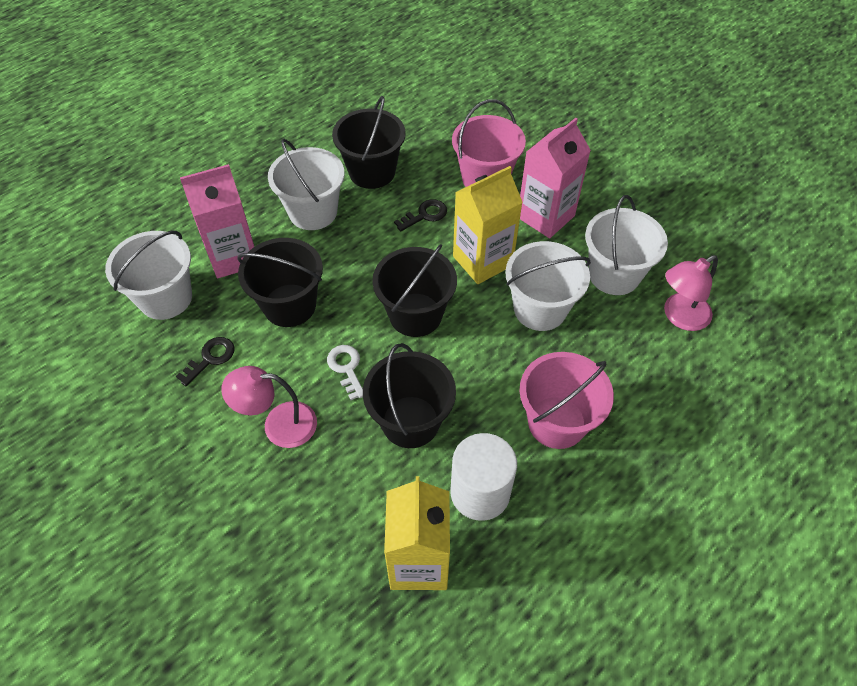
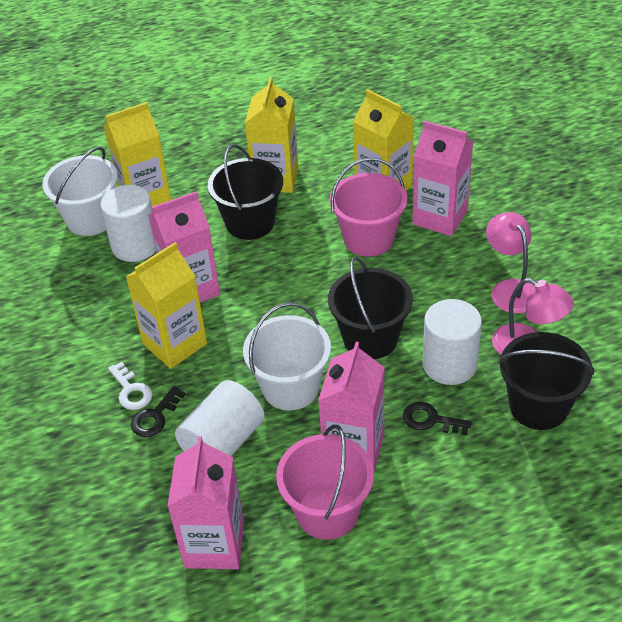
black bucket: [237,238,323,327] [332,96,406,189] [363,343,456,448] [372,244,457,337] = 4 -> [208,144,283,240] [328,256,413,359] [498,332,594,430] = 3
pink carton: [180,164,254,278] [520,118,591,238] = 2 -> [148,191,220,303] [167,436,244,569] [318,342,385,472] [412,121,474,236] = 4
white bucket: [105,231,192,320] [268,139,345,230] [505,241,591,331] [585,195,668,295] = 4 -> [43,147,118,236] [243,302,331,411] = 2
white cylinder: [450,433,517,521] = 1 -> [100,185,156,262] [175,380,265,456] [423,299,482,385] = 3
yellow carton: [384,476,450,590] [453,166,523,284] = 2 -> [104,102,171,207] [126,242,207,369] [245,77,298,193] [353,89,414,190] = 4

